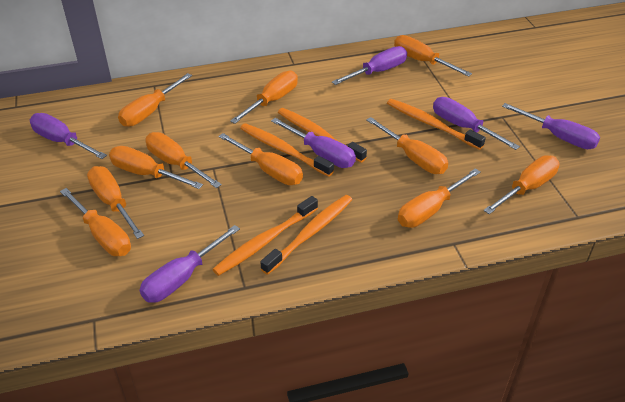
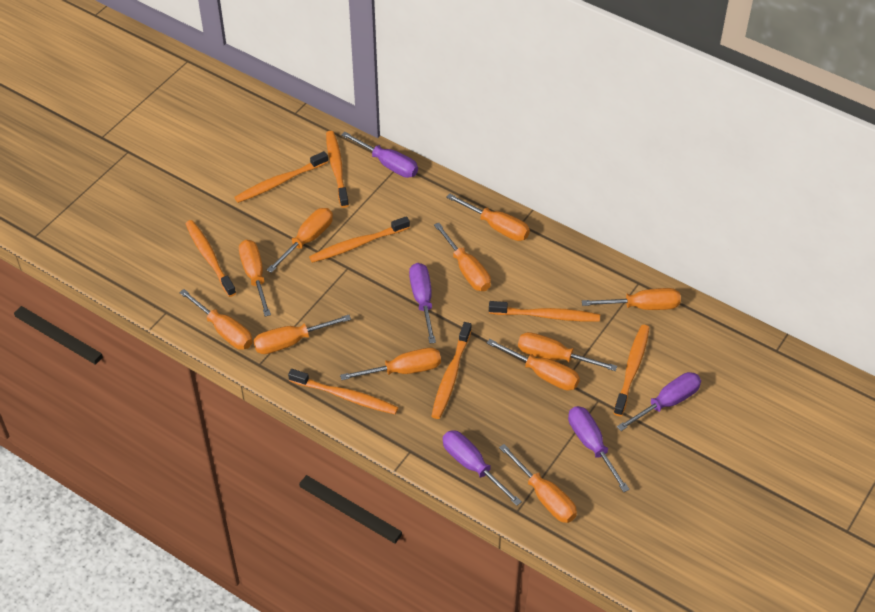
orange toothbrush: [212,196,318,276] [240,123,334,177] [260,195,352,275] [278,108,367,162] [387,99,486,150] = 5 -> [185,220,236,297] [234,151,328,203] [288,369,398,414] [309,216,410,263] [326,131,349,208] [431,322,472,419] [489,301,600,322] [614,325,650,416] = 8
purple screwdriver: [30,113,107,159] [140,225,240,303] [271,118,356,168] [332,46,407,85] [433,97,520,150] [502,103,600,149] = 6 -> [341,132,418,178] [409,263,436,344] [443,430,522,506] [568,406,630,492] [617,372,701,431] = 5

